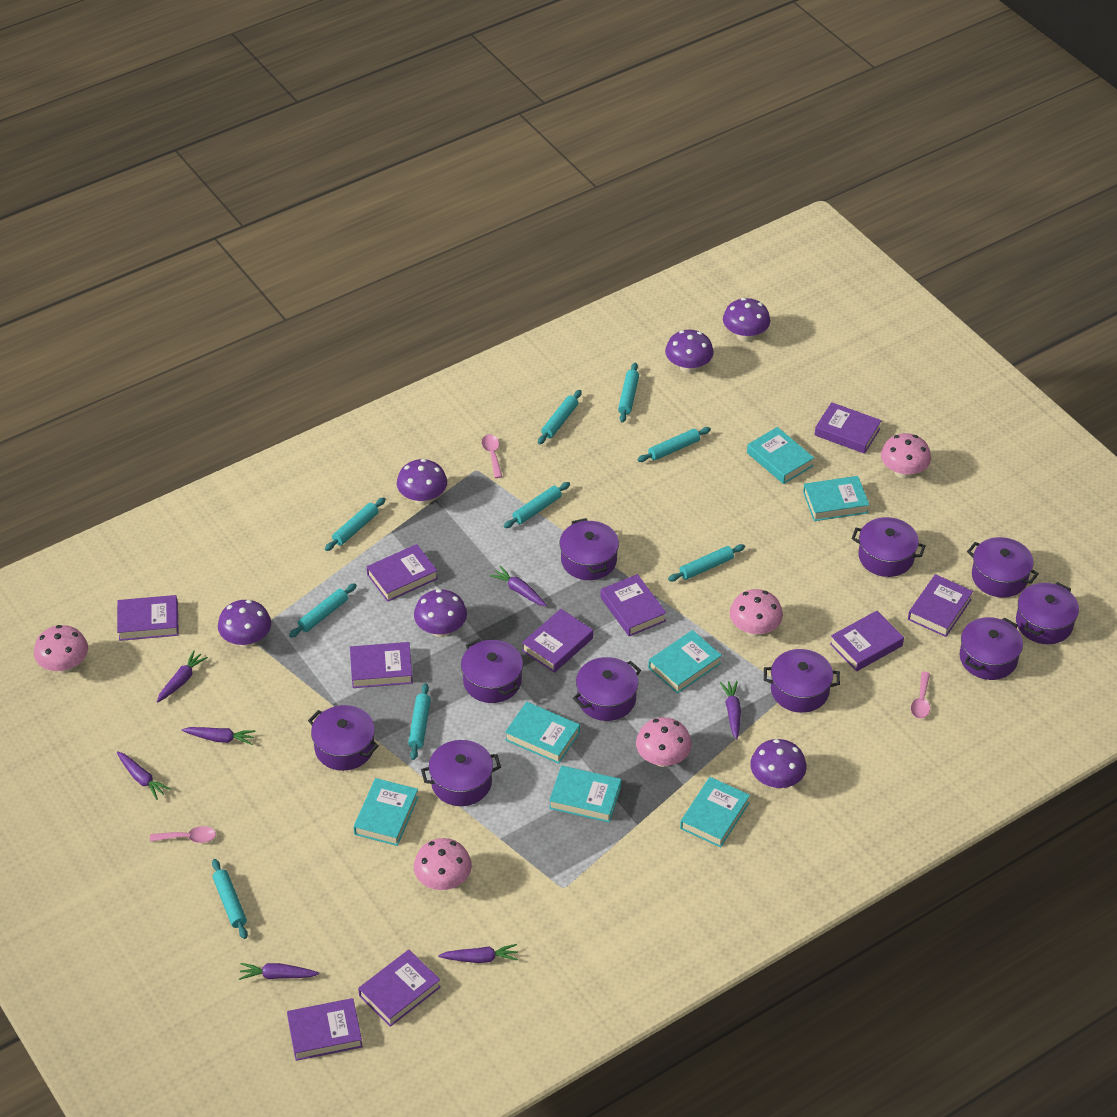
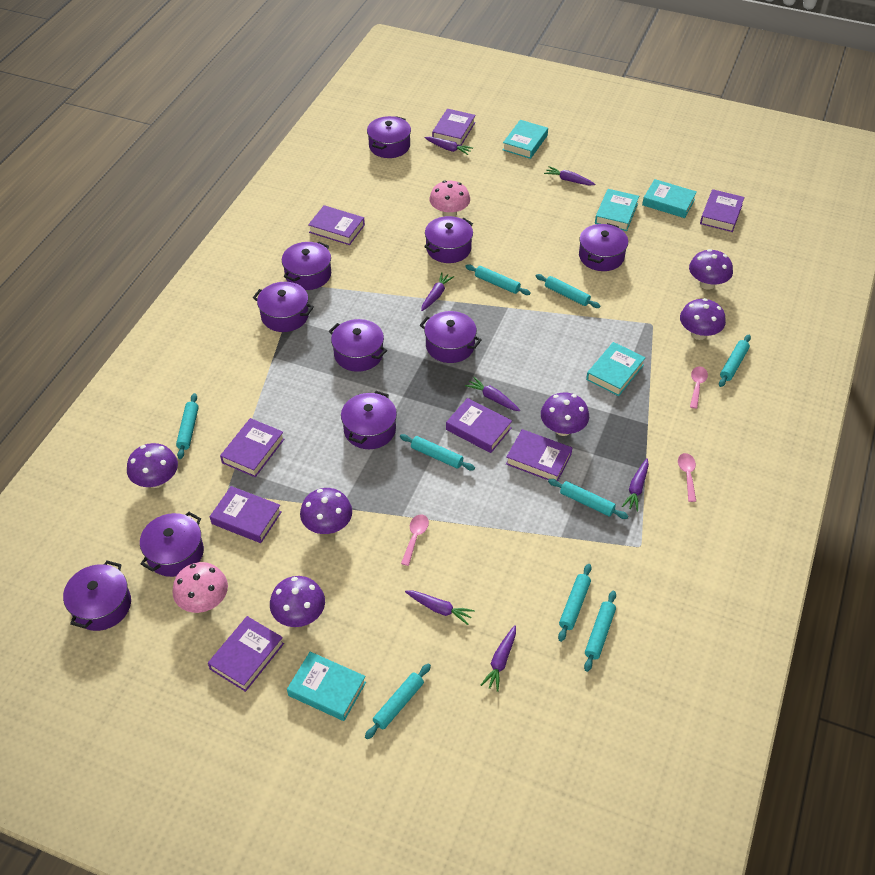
pink mushroom: [34,625,88,673] [414,838,472,890] [636,717,692,767] [730,589,783,637] [881,433,931,479] = 5 -> [172,562,228,613] [429,181,470,217] = 2
purple book: [117,595,179,641] [287,998,363,1061] [350,642,413,688] [358,950,441,1027] [367,544,438,602] [522,609,593,673] [601,574,666,637] [815,402,882,454] [830,611,904,671] [908,574,973,637] = 10 -> [208,616,284,692] [210,486,281,543] [220,418,284,477] [308,205,365,245] [432,109,475,146] [446,398,512,453] [506,429,572,481] [700,189,745,232] = 8
turquoise book: [353,778,418,846] [505,702,580,764] [549,766,621,823] [648,630,722,694] [680,777,750,848] [747,427,814,484] [803,476,869,521] = 7 -> [287,652,366,721] [503,120,548,159] [586,342,646,396] [595,189,639,231] [642,179,697,218] = 5

